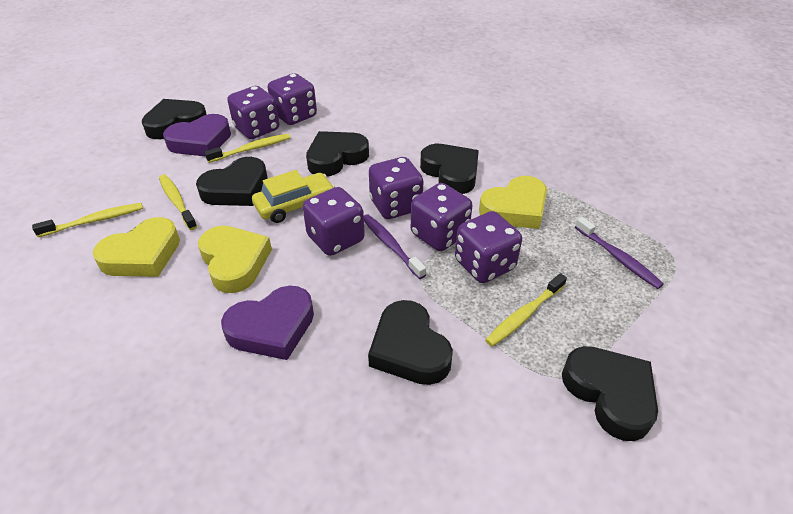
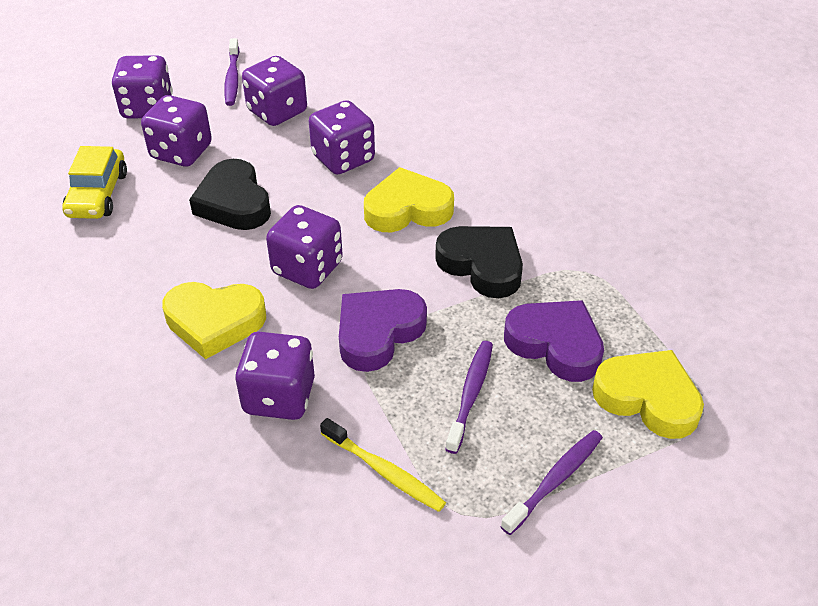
black heart: [142,99,207,139] [196,157,268,206] [306,131,369,177] [368,300,453,385] [420,144,479,194] [562,346,658,441] = 6 -> [189,159,271,230] [435,226,523,298] = 2
purple toothbrush: [364,214,426,279] [575,217,664,289] = 2 -> [224,38,239,106] [445,341,493,454] [500,430,603,535] = 3
yellow toothbrush: [32,203,143,237] [159,175,197,230] [204,134,290,163] [485,273,567,347] = 4 -> [320,418,446,512] = 1

